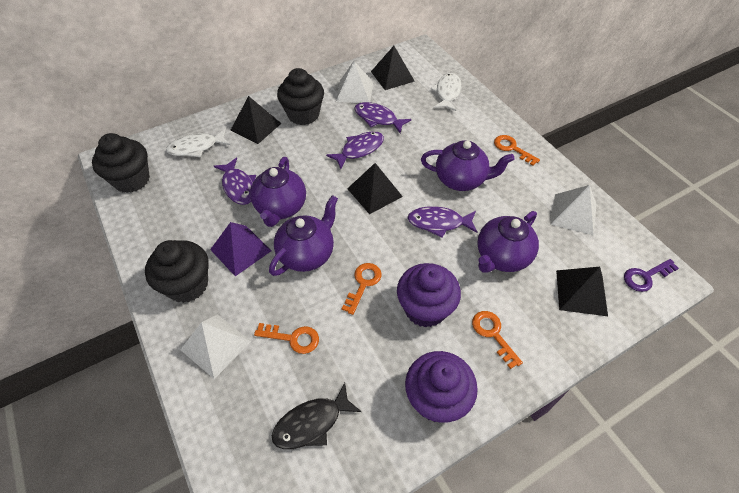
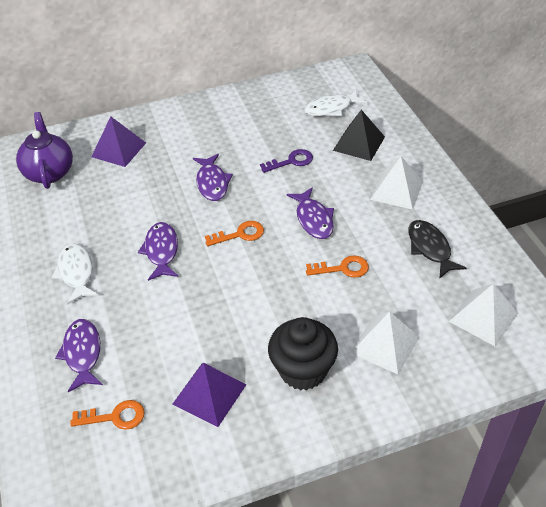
black cupcake: [92,133,150,193] [145,240,209,303] [277,68,324,125] = 3 -> [268,317,338,390] = 1
black pyramid: [231,96,282,144] [347,163,403,214] [371,46,415,90] [556,267,608,316] = 4 -> [333,110,385,161] = 1
orange key: [254,323,319,354] [342,263,381,315] [472,311,523,369] [494,135,540,166] = 4 -> [70,400,145,430] [205,221,264,246] [306,255,369,278] = 3
purple cupcake: [397,263,461,328] [405,351,478,423] = 2 -> none = 0
purple pyramid: [210,222,271,276] = 1 -> [91,116,146,167] [172,363,246,427] = 2
purple teapot: [250,157,306,227] [269,195,338,276] [421,140,515,191] [477,211,539,273] = 4 -> [16,112,73,189] = 1

